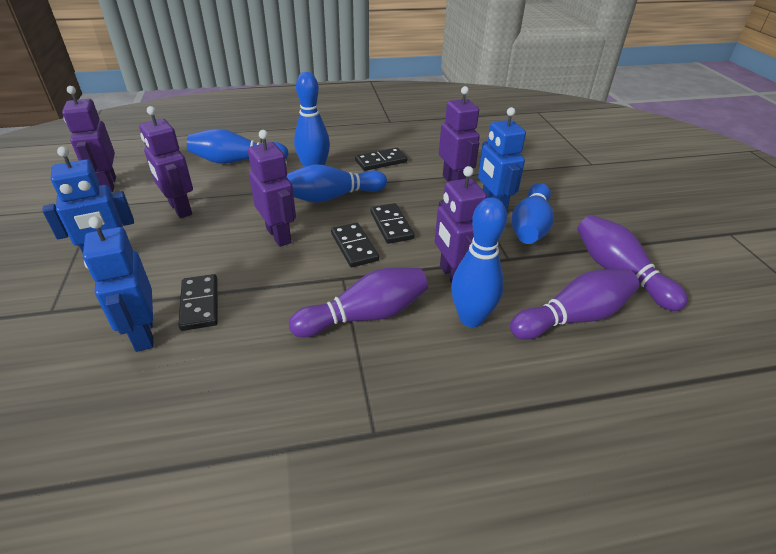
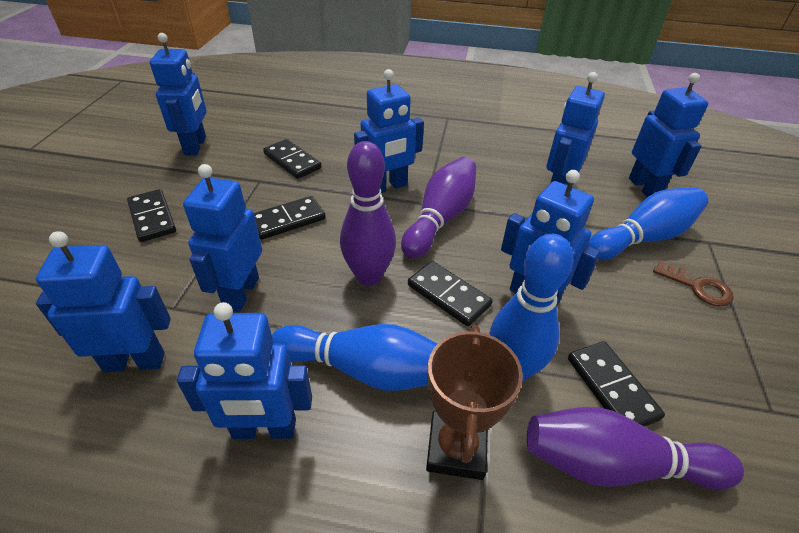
black domino: [178,274,218,331] [331,223,379,267] [355,148,408,171] [370,203,414,244] = 4 -> [127,189,176,242] [254,196,326,240] [263,139,321,179] [408,261,493,326] [568,341,665,427] = 5
blue bowling pin: [187,129,289,164] [287,164,387,203] [294,72,330,167] [451,197,507,327] [512,183,554,244] = 5 -> [272,324,437,391] [490,234,573,382] [587,188,708,260] = 3
blue robot: [42,146,134,253] [83,216,154,352] [478,107,526,213] = 3 -> [36,231,171,373] [150,33,207,156] [177,302,312,439] [183,164,262,312] [354,69,424,193] [501,170,601,307] [546,72,605,185] [629,73,708,197] = 8
brown key: none = 0 -> [653,260,734,307] = 1
brown trophy: none = 0 -> [426,325,523,480] = 1
purple robot: [62,86,116,192] [139,106,193,218] [248,130,296,247] [435,166,487,283] [439,86,480,181] = 5 -> none = 0

